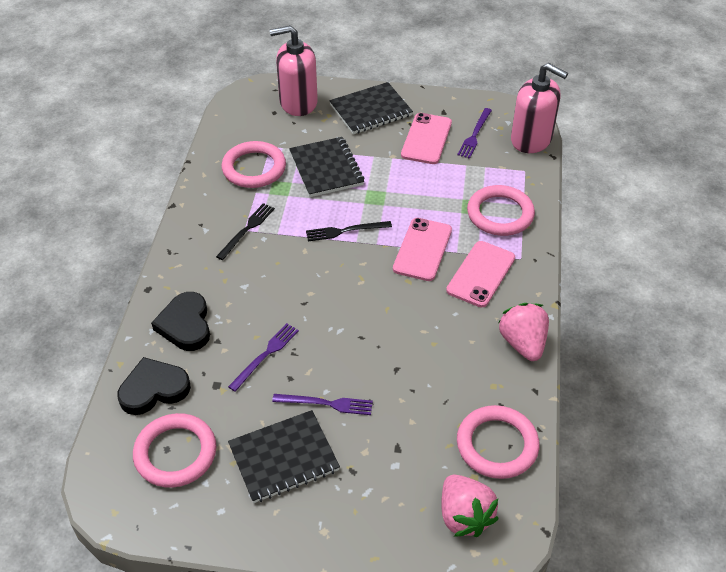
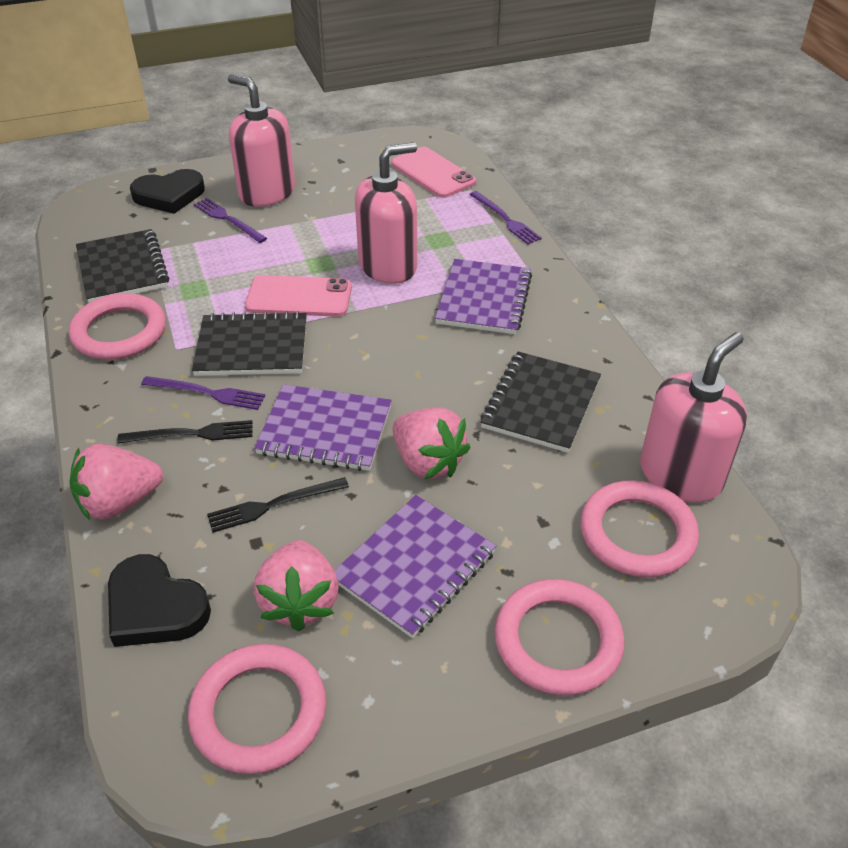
pink phone: [393,218,452,281] [401,113,452,164] [446,241,515,307] = 3 -> [245,275,352,317] [391,147,476,198] = 2
pink soap dispenser: [270,25,318,116] [511,63,568,153] = 2 -> [228,74,295,207] [355,142,417,284] [640,332,747,502] = 3
pink strawberry: [441,475,499,537] [498,303,549,361] = 2 -> [70,444,163,520] [254,540,338,631] [393,408,471,479] = 3
purple notebook: none = 0 -> [254,384,392,471] [334,495,496,638] [435,259,532,334] = 3

